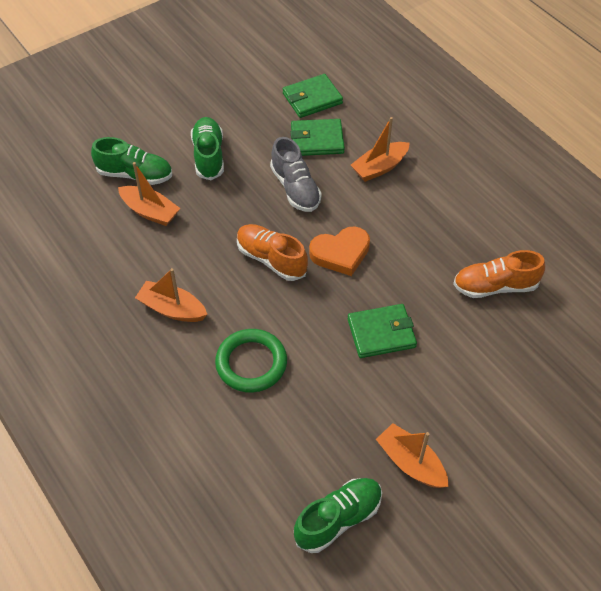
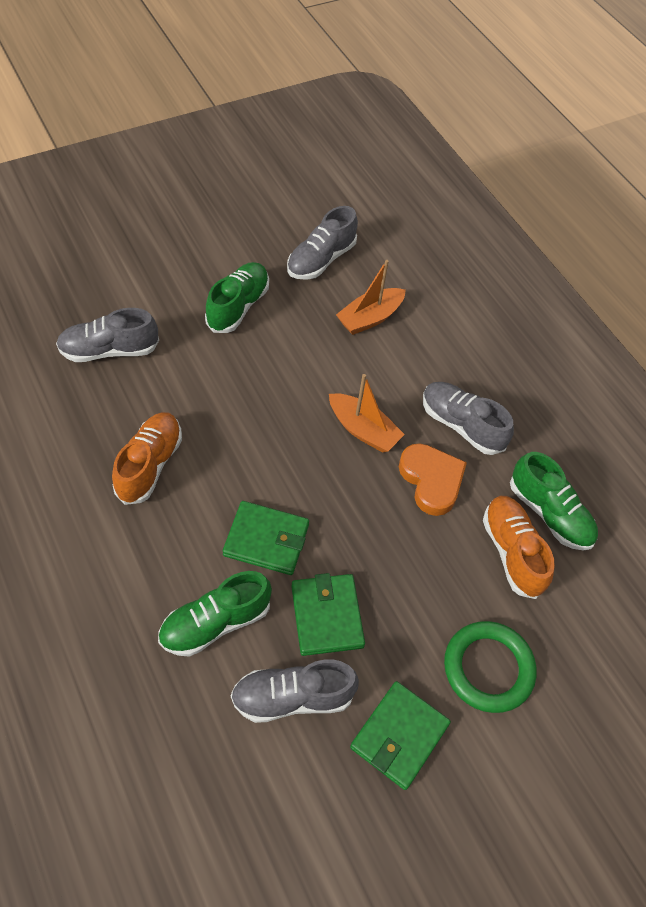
grey shoe: [270,137,322,212] = 1 -> [56,308,159,362] [231,660,359,723] [287,206,358,280] [423,382,514,455] = 4
orange boat: [118,162,180,226] [135,268,208,322] [351,117,410,182] [376,423,449,488] = 4 -> [329,374,405,453] [336,260,406,335] = 2

